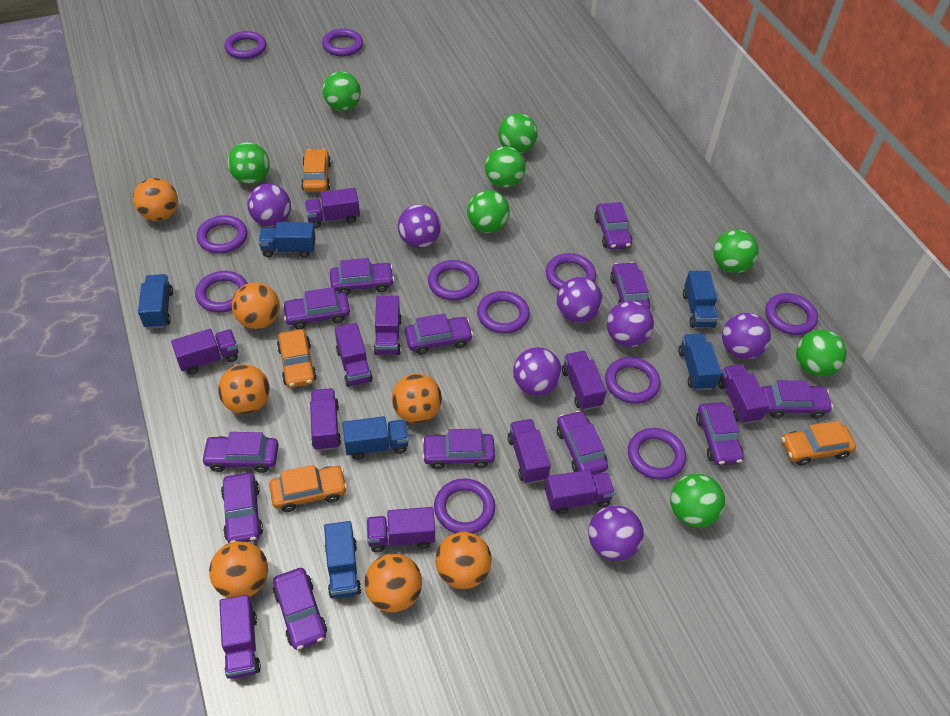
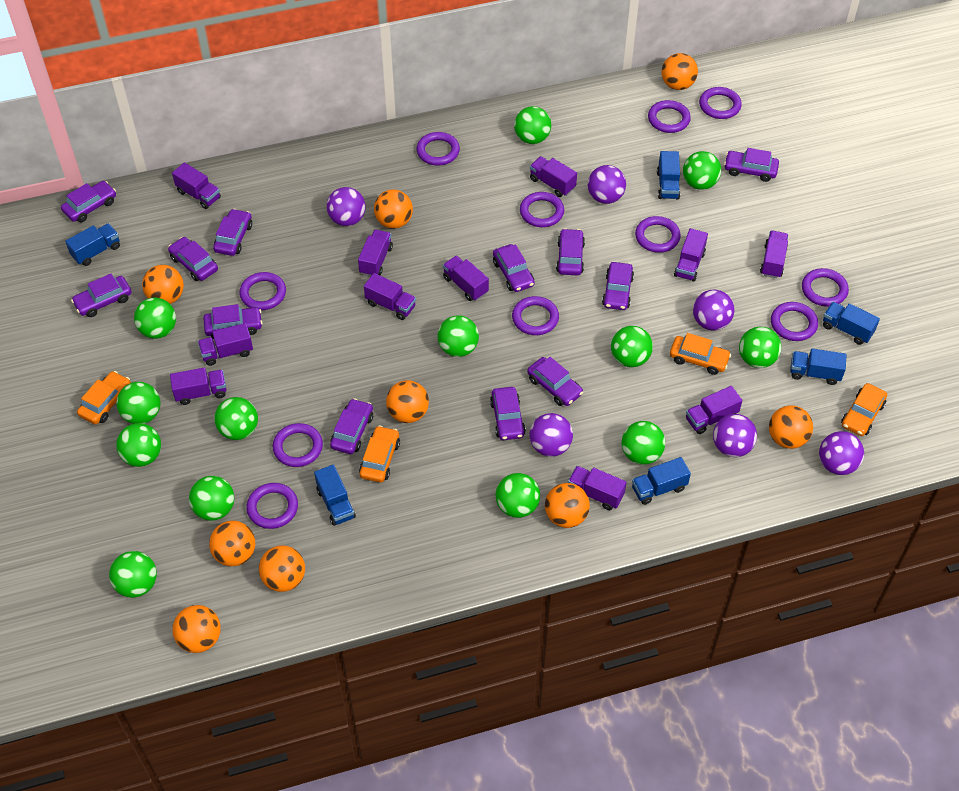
green ball: [227,142,270,184] [322,71,361,111] [467,190,510,233] [485,146,526,188] [498,113,538,153] [670,474,725,528] [713,229,759,273] [796,329,847,377] = 8 -> [109,551,157,598] [116,382,161,424] [116,423,161,467] [134,297,176,339] [189,476,234,521] [214,397,258,440] [438,315,479,357] [495,473,540,518] [514,106,551,144] [611,326,653,367] [621,421,665,465] [683,151,721,190] [739,327,781,368] = 13
orange ball: [133,178,178,221] [209,541,268,598] [218,364,270,414] [232,282,280,329] [365,553,422,612] [392,374,442,423] [435,532,492,589] = 7 -> [142,265,184,304] [172,605,221,653] [209,521,255,566] [259,545,305,592] [374,189,413,229] [386,380,429,423] [545,483,590,528] [661,53,698,90] [769,405,813,449] = 9
purple ball: [247,184,291,227] [398,204,441,248] [513,347,562,396] [557,277,603,323] [588,505,644,561] [607,300,654,347] [722,313,771,360] = 7 -> [327,187,366,226] [530,413,573,457] [588,165,626,204] [693,290,734,331] [713,414,757,457] [819,431,864,475] = 6

